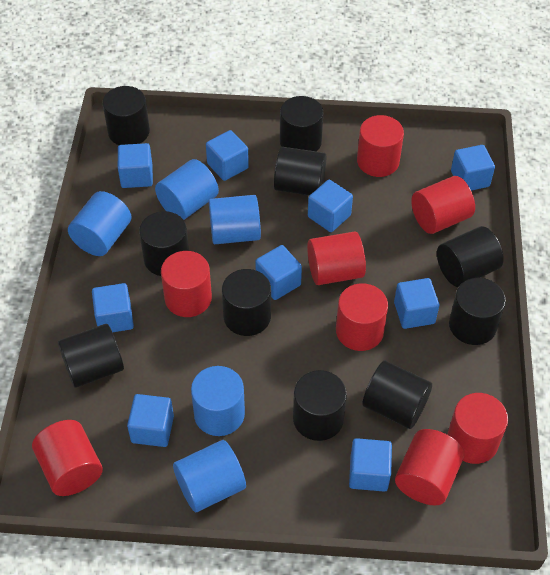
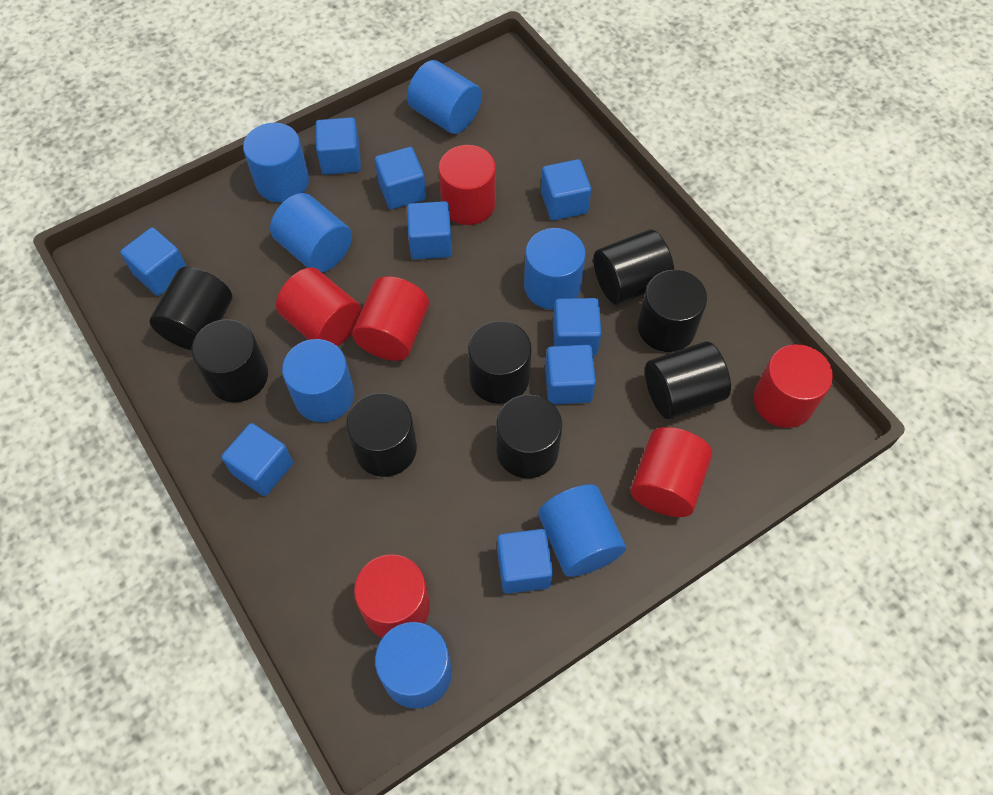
black cylinder: [58,324,124,388] [103,86,150,145] [139,211,189,276] [222,269,271,336] [274,147,326,195] [280,96,324,152] [293,370,347,441] [362,361,432,429] [437,226,504,287] [449,278,506,345] = 10 -> [149,267,232,350] [191,319,268,402] [346,393,417,477] [468,321,531,404] [496,394,562,478] [593,230,674,305] [638,270,707,352] [645,341,731,419] = 8
blue cylinder: [68,191,131,256] [155,159,219,220] [173,440,246,512] [191,366,245,436] [209,195,261,244] = 5 -> [243,123,309,202] [270,193,352,273] [282,339,354,422] [375,622,452,709] [407,60,482,134] [524,228,586,310] [538,484,626,577] = 7
red cylinder: [32,420,103,496] [161,251,212,317] [307,232,366,285] [336,283,388,351] [357,115,404,177] [395,429,465,505] [411,176,475,234] [447,393,508,464] = 8 -> [276,267,362,346] [352,276,429,361] [354,554,430,638] [438,145,496,225] [630,427,712,517] [754,344,833,428] = 6

